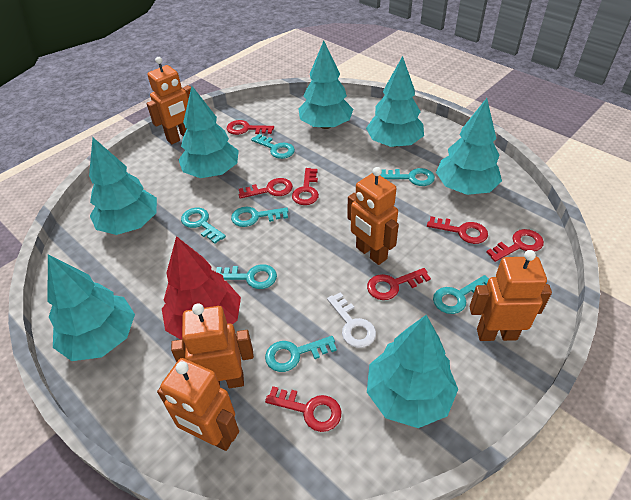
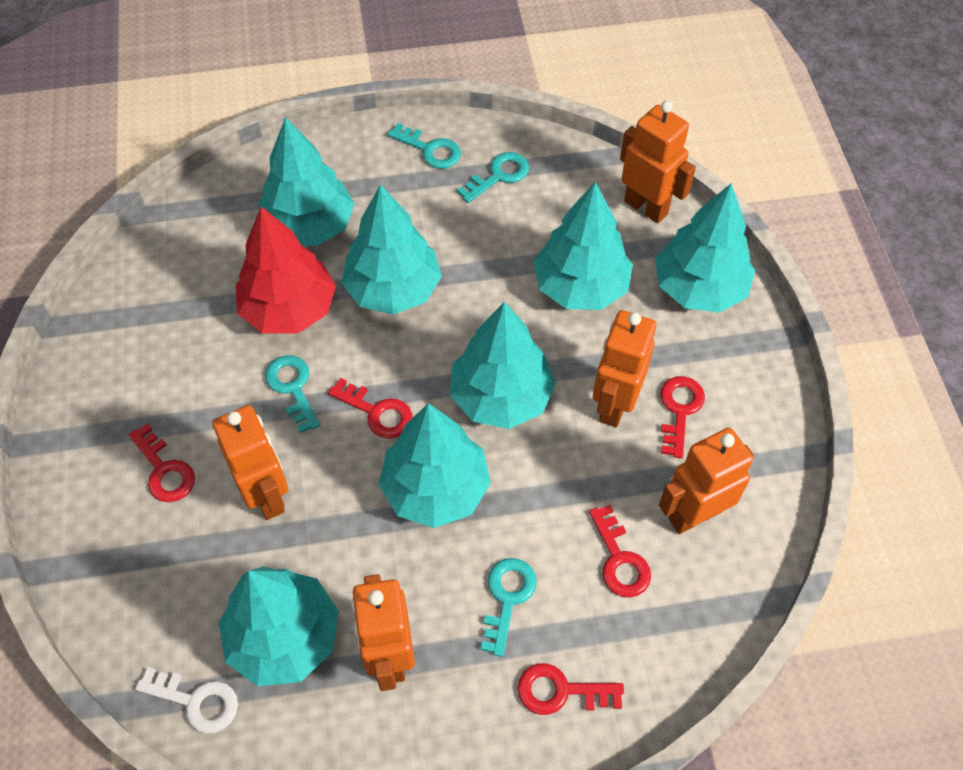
red key: [227,120,274,135] [239,178,293,199] [265,386,342,432] [292,168,319,205] [367,268,431,300] [427,216,488,244] [486,229,544,262] = 7 -> [129,423,195,502] [328,378,412,439] [517,663,624,715] [589,505,651,597] [660,376,705,458] = 5
turquoise key: [181,208,226,244] [216,264,277,289] [231,207,288,227] [251,134,295,159] [265,336,337,372] [380,168,435,186] [433,275,489,314] = 7 -> [265,355,320,433] [387,123,461,169] [457,152,529,203] [480,558,537,657] = 4

